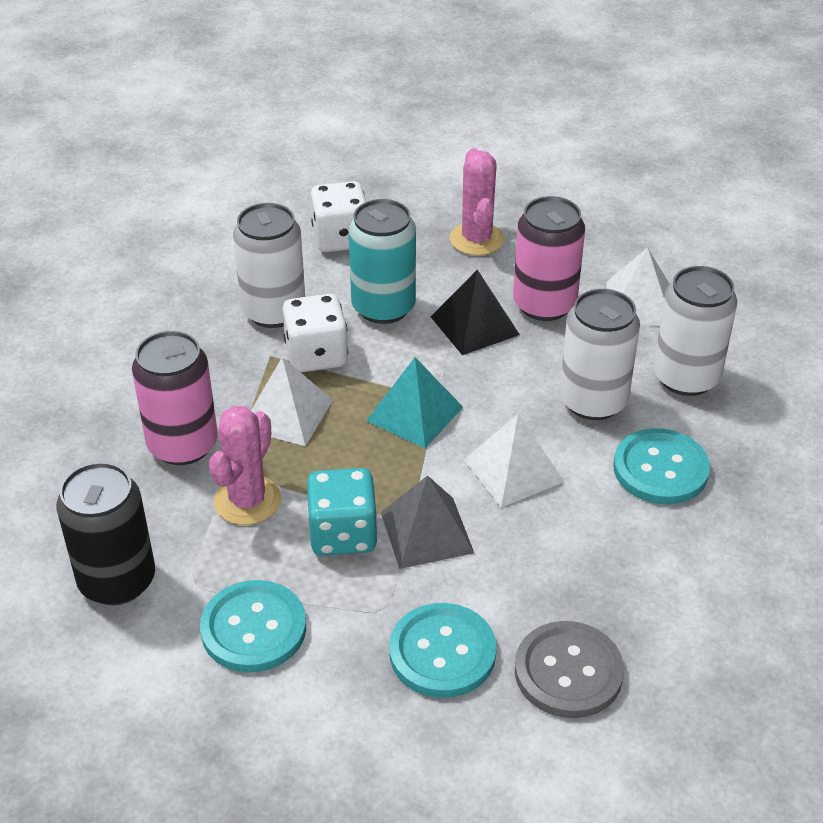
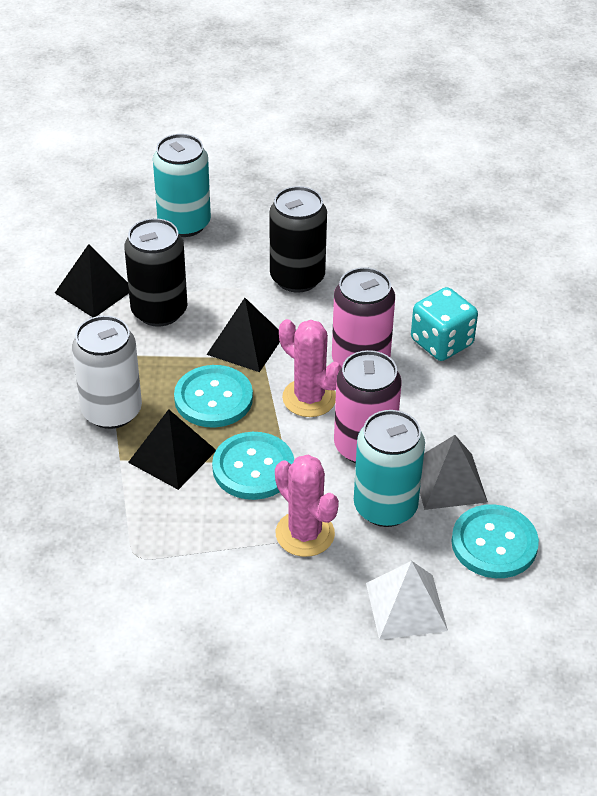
black can: [56,462,155,605] = 1 -> [124,218,187,327] [269,186,327,293] = 2
black pyramid: [431,270,520,355] = 1 -> [55,244,129,317] [128,409,216,490] [206,298,280,372] = 3
grey button: [515,621,624,718] = 1 -> none = 0
turquoise can: [349,199,416,324] = 1 -> [153,134,211,237] [354,410,425,527] = 2
turquoise pyramid: [366,357,463,448] = 1 -> none = 0
white can: [233,203,305,328] [560,289,640,420] [653,266,737,396] = 3 -> [72,316,142,429] = 1
white dice: [282,294,348,373] [311,181,366,252] = 2 -> none = 0
white pyramid: [251,357,333,446] [464,414,565,508] [607,248,670,326] = 3 -> [366,561,448,640] = 1

